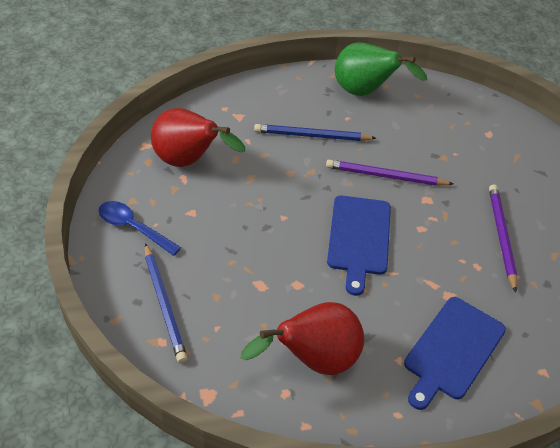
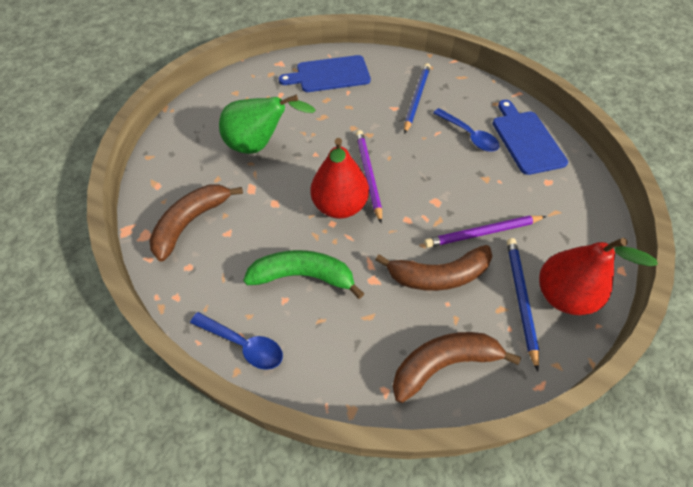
blue spoon: [98,201,181,256] = 1 -> [190,312,283,370] [433,108,500,152] = 2
brown banana: none = 0 -> [149,185,243,261] [375,245,493,291] [392,332,521,403] = 3
green banana: none = 0 -> [243,250,364,299] = 1

